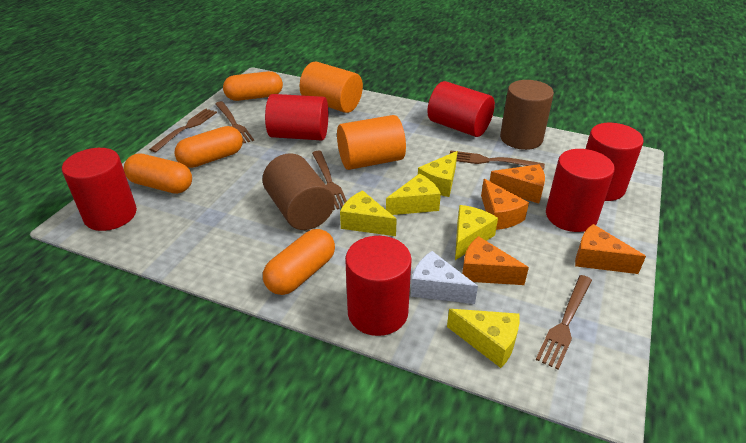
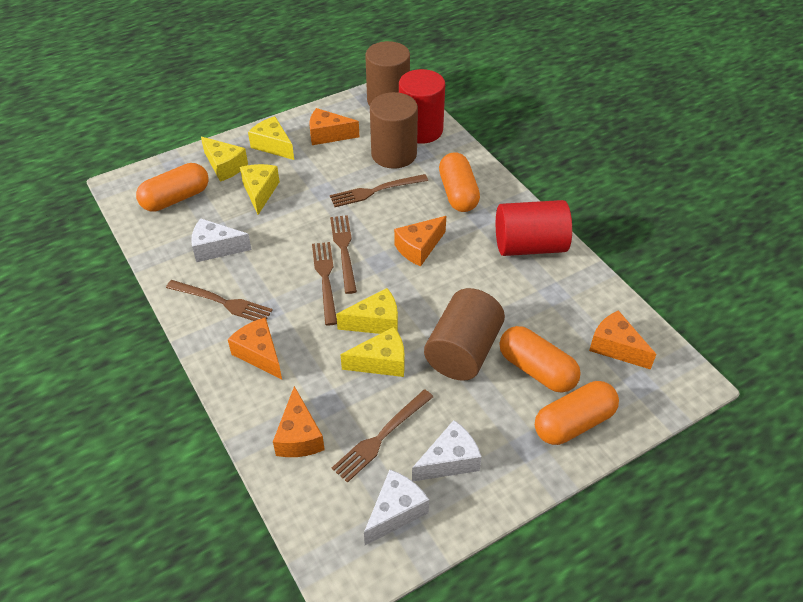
brown cylinder: [262,153,335,230] [500,80,554,150] = 2 -> [365,41,410,106] [370,92,418,169] [424,288,505,381] = 3
orange cheese: [462,236,529,285] [481,179,529,230] [490,164,545,204] [575,224,646,274] = 4 -> [228,317,282,379] [273,386,325,457] [310,108,359,145] [394,216,446,267] [589,310,656,370] = 5
orange cylinder: [300,62,363,113] [337,115,406,170] = 2 -> none = 0
red cylinder: [62,148,137,231] [265,94,328,141] [345,236,412,336] [427,81,495,137] [546,149,615,232] [586,123,644,201] = 6 -> [399,69,445,144] [496,200,572,256] = 2
white cheese: [411,251,478,304] = 1 -> [191,218,252,262] [364,470,429,545] [412,420,482,481] = 3

